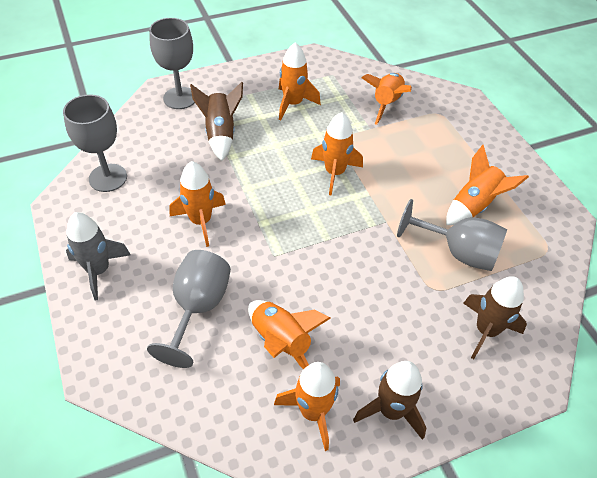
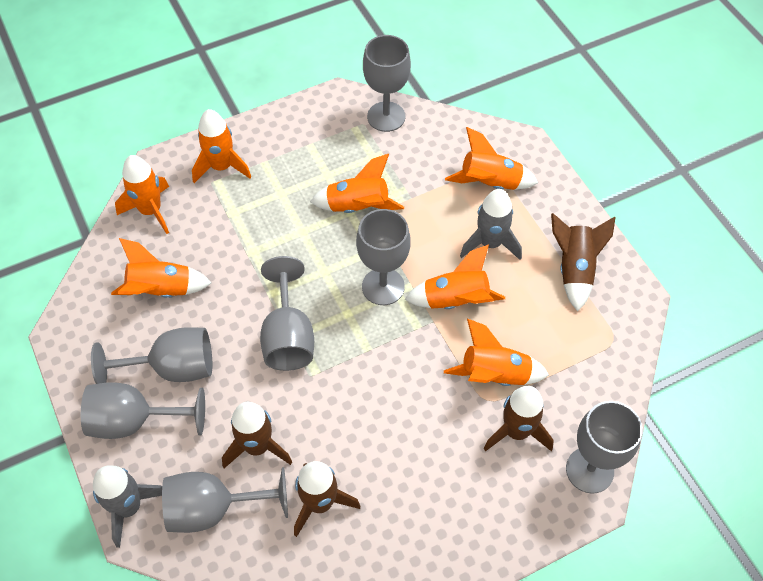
brown rocket: [190,82,243,161] [353,361,426,440] [463,276,527,359] = 3 -> [222,402,292,468] [294,461,360,537] [484,386,554,451] [551,213,616,311] = 4
grey goblet: [63,94,127,192] [147,250,231,368] [149,18,195,109] [397,199,507,271] = 4 -> [81,382,205,439] [91,327,212,384] [162,467,288,533] [260,256,314,371] [356,209,411,305] [363,35,411,132] [566,401,643,494] = 7
grey rocket: [66,212,131,300] = 1 -> [93,466,162,548] [460,189,522,260] = 2

